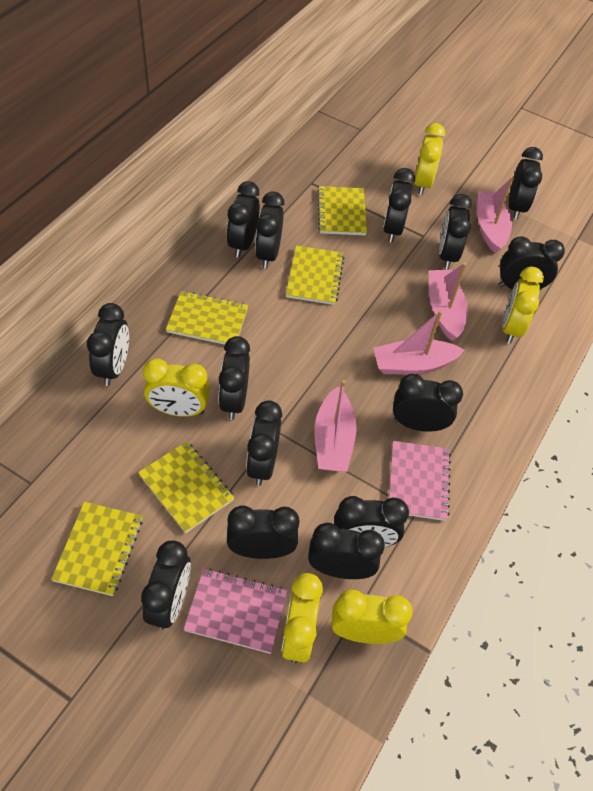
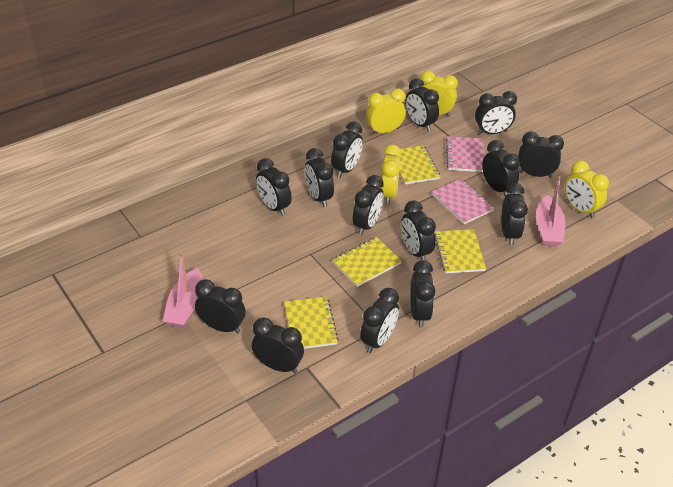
pink boat: [314,380,357,472] [373,310,464,374] [429,262,468,341] [477,177,514,254] = 4 -> [163,252,202,328] [536,177,566,247] = 2
yellow clock: [143,358,210,417] [281,573,323,663] [331,589,413,644] [414,123,445,195] [502,266,544,344] = 5 -> [366,89,406,135] [381,145,401,204] [420,71,458,117] [565,161,609,218] = 4
yellow notebook: [51,502,143,596] [138,441,234,533] [166,291,248,345] [286,245,344,305] [317,186,367,235] = 5 -> [284,296,338,349] [332,237,402,287] [390,145,440,185] [435,229,486,273] = 4

